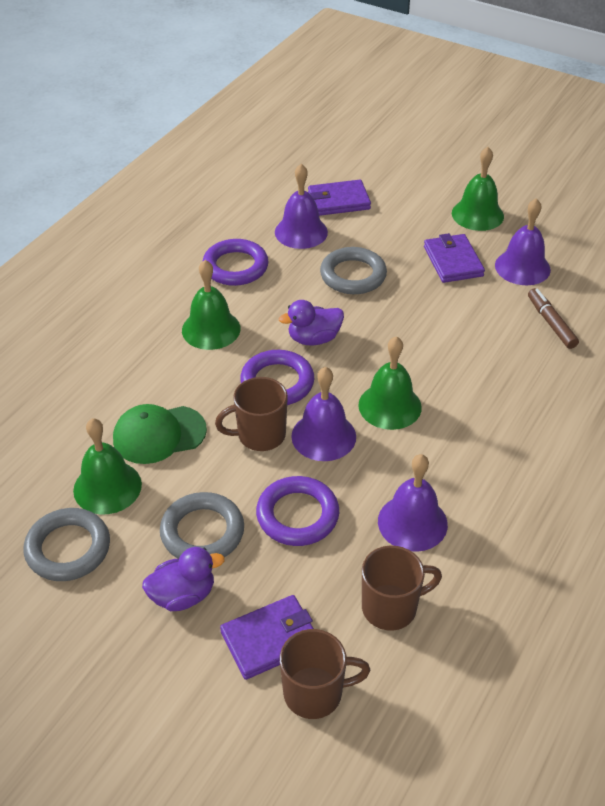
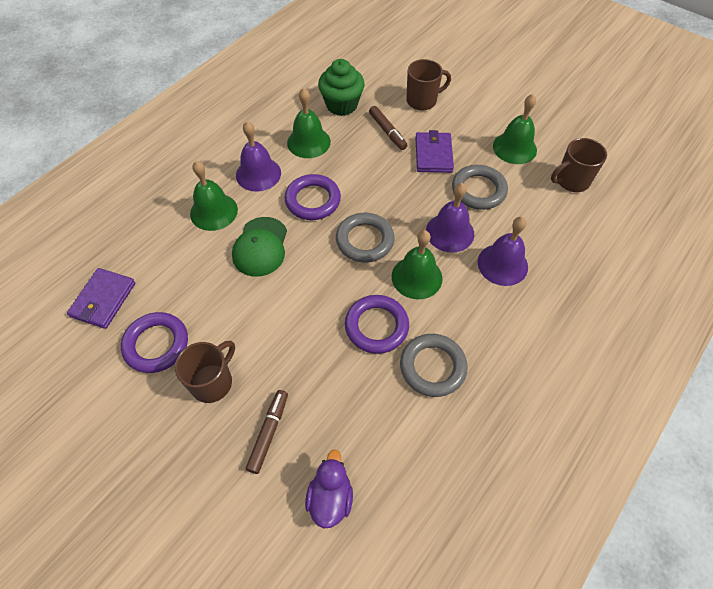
brown marker: [528,288,579,349] = 1 -> [246,390,288,474] [369,106,408,150] = 2
green cupcake: none = 0 -> [318,59,365,116] = 1
purple bell: [275,164,328,249] [291,367,356,461] [378,454,448,552] [495,198,551,285] = 4 -> [236,121,281,192] [426,183,474,253] [478,217,528,286] = 3
purple duck: [142,547,225,611] [279,300,344,345] = 2 -> [305,449,353,528] = 1
purple wallet: [220,595,314,680] [308,180,371,216] [424,233,485,283] = 3 -> [67,268,135,329] [415,130,454,173] = 2

